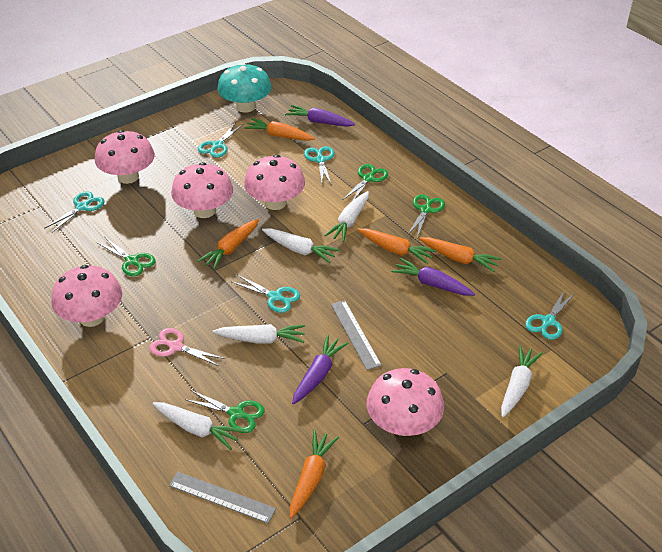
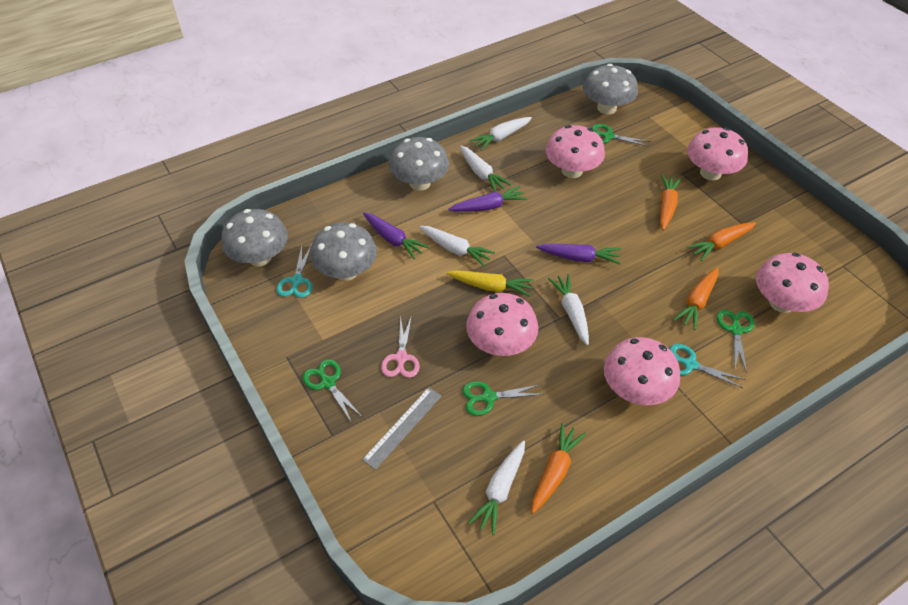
grey mushroom: none = 0 -> [222,209,288,266] [310,222,377,281] [389,137,449,191] [583,64,638,115] = 4
grey ruler: [169,472,276,523] [331,300,382,370] = 2 -> [362,387,441,470] = 1
orange carrot: [197,219,259,270] [244,118,315,141] [290,430,339,518] [358,228,437,264] [419,237,502,272] = 5 -> [531,423,586,514] [660,174,682,230] [673,267,719,330] [687,222,756,261] = 4
turquoise mushroom: [217,63,272,113] = 1 -> none = 0
turquoise scissors: [44,191,104,233] [198,122,243,158] [232,275,300,313] [304,146,335,184] [525,289,575,340] = 5 -> [276,245,312,298] [670,344,746,388] = 2
yellow carrot: none = 0 -> [447,270,534,297] = 1

